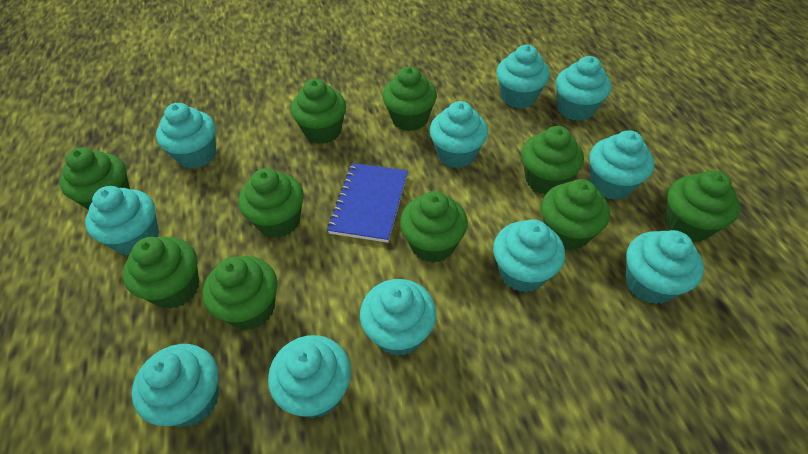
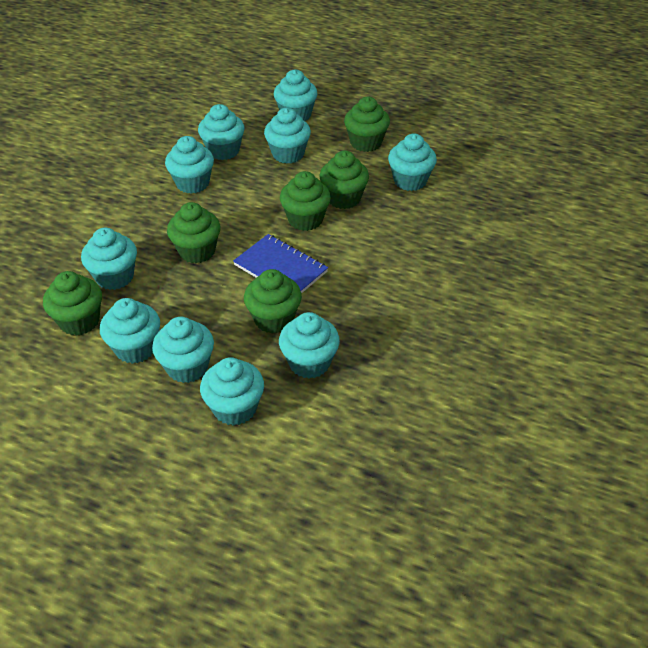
green cupcake: [60,147,130,210] [123,237,199,309] [203,256,277,330] [239,168,304,238] [291,79,346,144] [383,66,437,131] [400,191,468,263] [521,126,584,195] [541,179,610,251] [665,171,740,242] = 10 -> [43,271,102,336] [167,202,220,263] [244,269,302,334] [280,171,331,231] [319,151,369,209] [344,97,390,152] = 6
turquoise cupcake: [85,186,159,255] [132,344,219,427] [156,103,216,169] [268,335,351,418] [360,279,436,356] [430,101,488,168] [493,219,565,292] [496,45,550,108] [556,56,611,121] [590,130,654,200] [625,230,704,304] = 11 -> [81,228,137,290] [100,298,160,364] [152,317,214,383] [165,136,214,194] [198,104,245,160] [200,357,264,426] [264,108,311,164] [274,70,318,121] [279,312,340,379] [388,134,437,191] = 10

